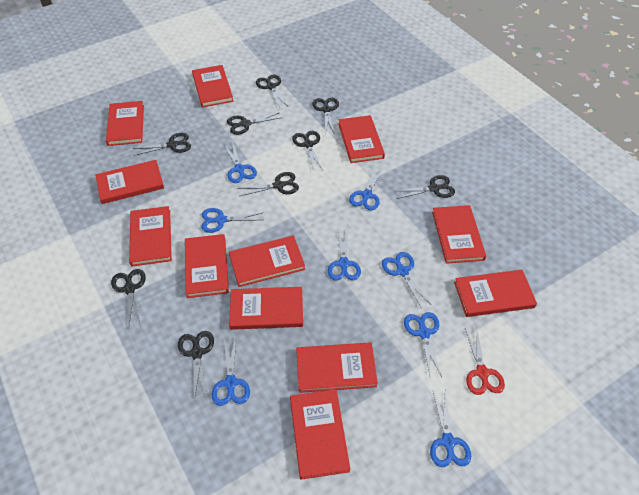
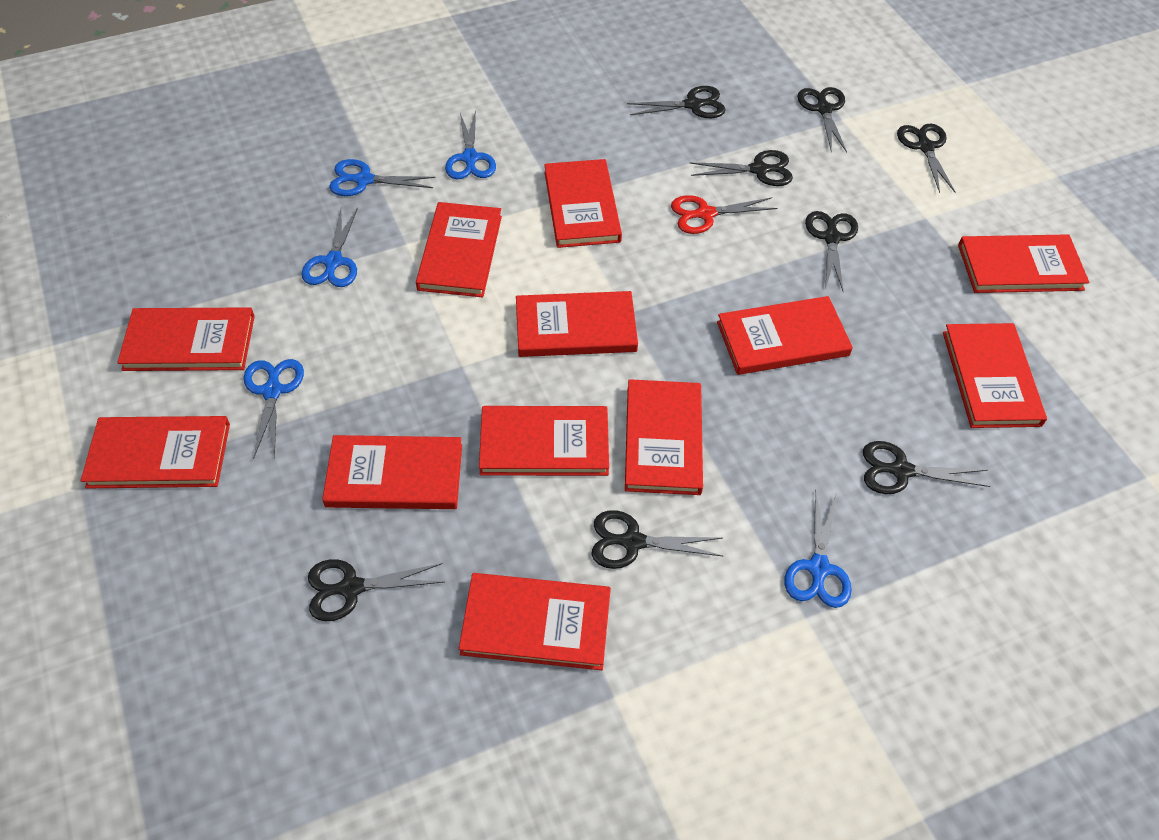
black scissors: [111,269,146,326] [132,133,191,156] [178,331,214,401] [227,113,283,135] [237,172,299,196] [256,75,288,107] [292,131,323,171] [313,98,339,134] [395,175,455,199] = 9 -> [308,559,444,621] [591,510,723,569] [627,86,726,118] [690,150,793,186] [797,87,847,153] [805,211,858,291] [863,441,990,494] [897,123,956,193] = 8
blue scissors: [201,208,264,233] [212,337,250,406] [224,141,257,183] [328,229,361,280] [349,167,384,210] [382,252,430,307] [404,312,442,377] [430,390,471,467] = 8 -> [244,359,304,459] [301,207,358,287] [329,159,436,196] [445,110,496,179] [784,489,852,608] = 5

